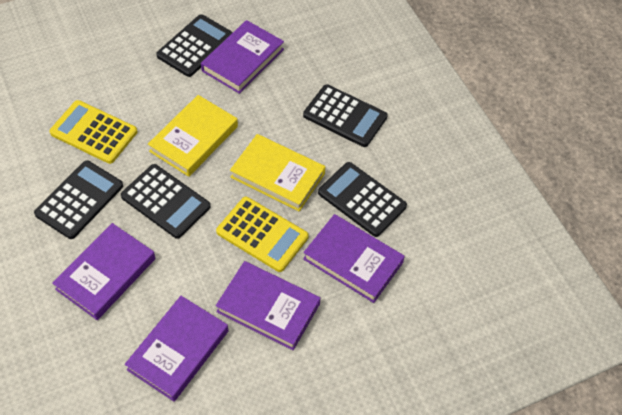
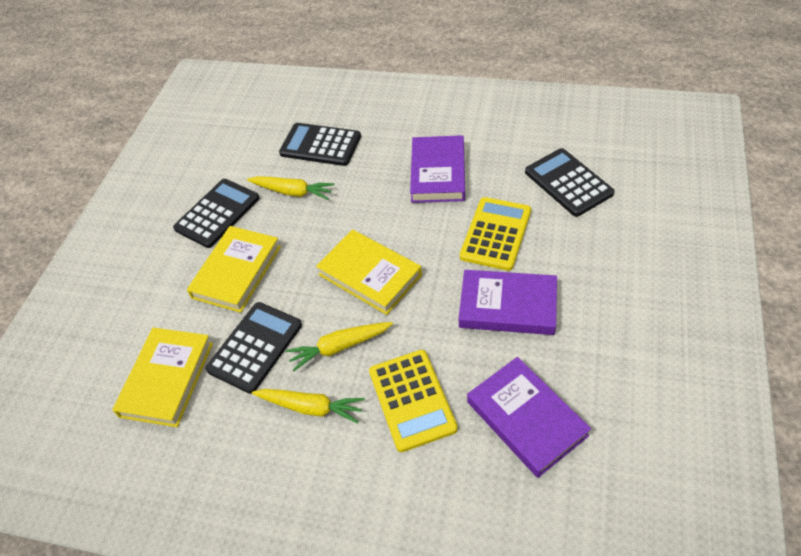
black calculator: [34,160,123,239] [121,164,211,239] [156,14,233,77] [303,84,388,147] [318,162,407,237] = 5 -> [173,179,259,248] [205,302,302,394] [279,123,361,166] [525,148,614,217] = 4
purple book: [52,223,155,320] [125,296,228,401] [201,20,284,94] [216,261,320,350] [303,214,405,303] = 5 -> [410,135,465,203] [458,270,557,335] [467,357,591,478] = 3
yellow book: [148,95,238,177] [230,134,325,211] = 2 -> [112,328,213,427] [187,226,281,313] [316,229,422,315] = 3
yellow carrot: none = 0 -> [247,176,335,200] [252,389,365,424] [286,322,393,372] = 3

